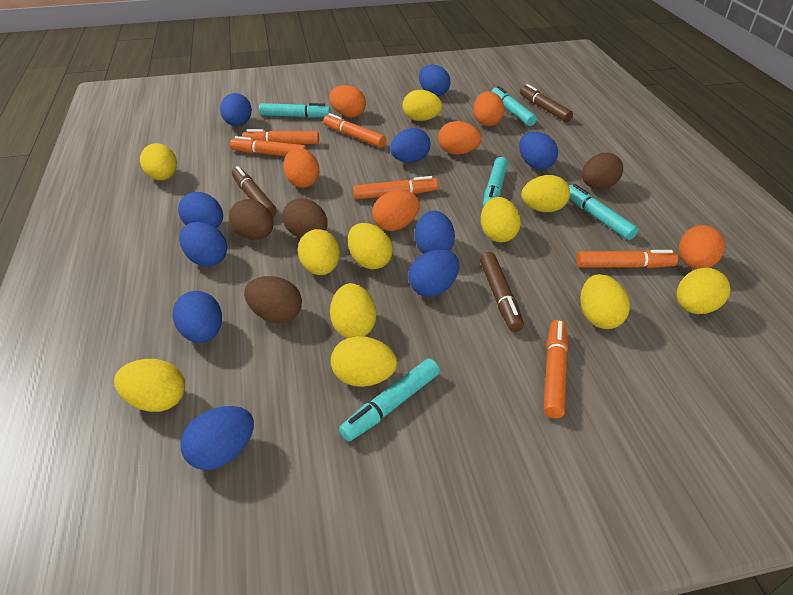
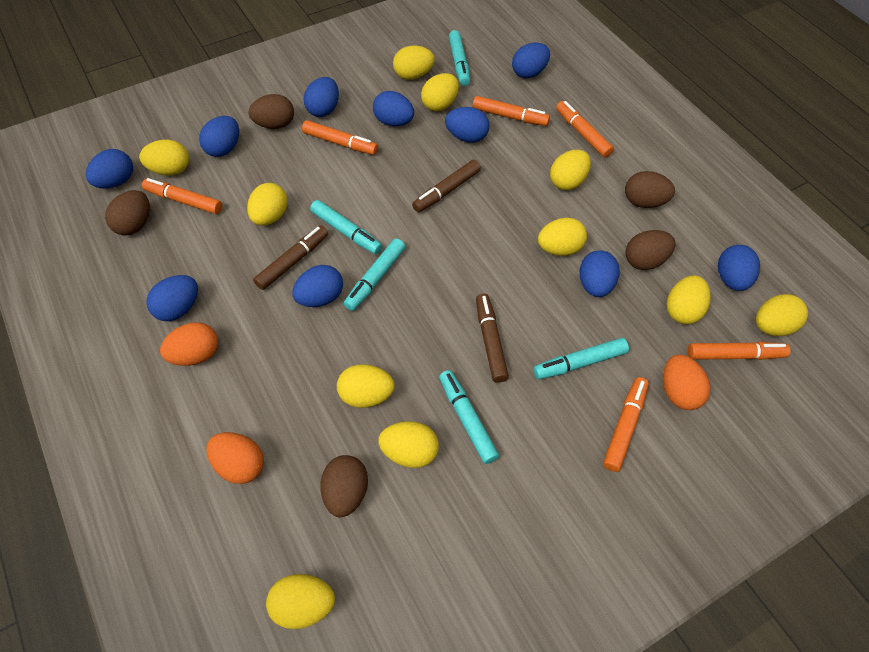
brown egg: [229,199,274,240] [244,276,302,323] [282,198,328,238] [582,153,623,189] = 4 -> [105,190,150,235] [249,94,294,129] [320,455,368,517] [625,171,675,208] [626,230,675,270] = 5
orange egg: [283,148,319,188] [329,85,366,118] [372,190,420,231] [438,121,482,155] [473,91,504,126] [679,225,725,269] = 6 -> [160,322,218,366] [206,432,264,484] [663,354,711,410] = 3

